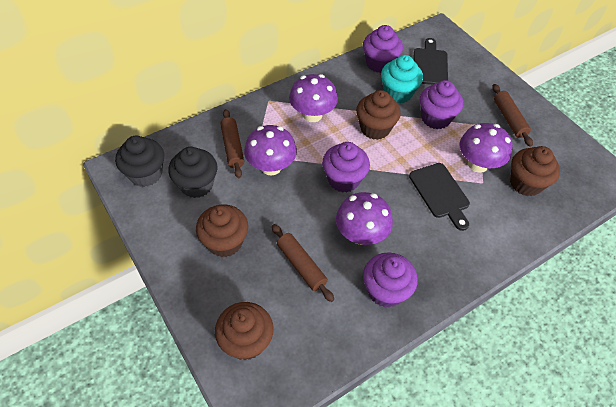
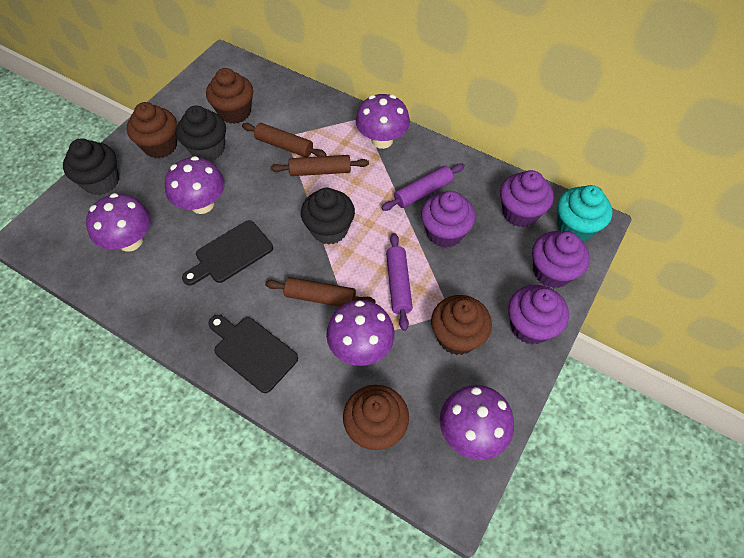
black cupcake: [115,136,165,187] [168,147,218,198] = 2 -> [63,139,119,195] [176,105,226,161] [301,188,355,245] = 3
purple mushroom: [244,125,297,176] [289,74,338,122] [336,192,393,245] [460,123,512,173] = 4 -> [86,193,151,252] [165,156,225,214] [326,300,395,366] [356,94,410,149] [440,385,514,460] = 5
purple rolling pin: none = 0 -> [381,164,465,211] [386,233,413,331] = 2

